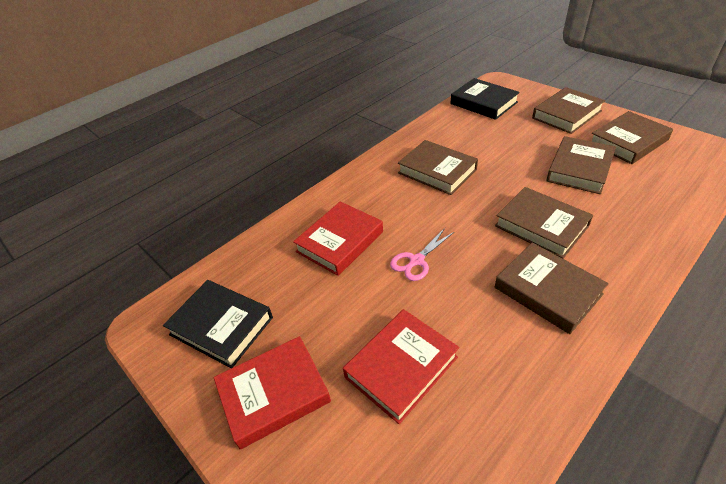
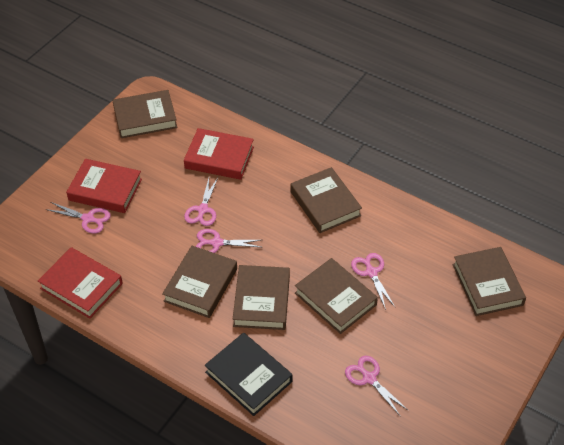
black book: [163,280,273,368] [451,78,520,120] = 2 -> [205,333,292,416] = 1
pink scissors: [390,228,454,281] = 1 -> [46,202,111,233] [184,178,218,226] [196,229,261,253] [345,356,409,417] [351,253,395,310] = 5

